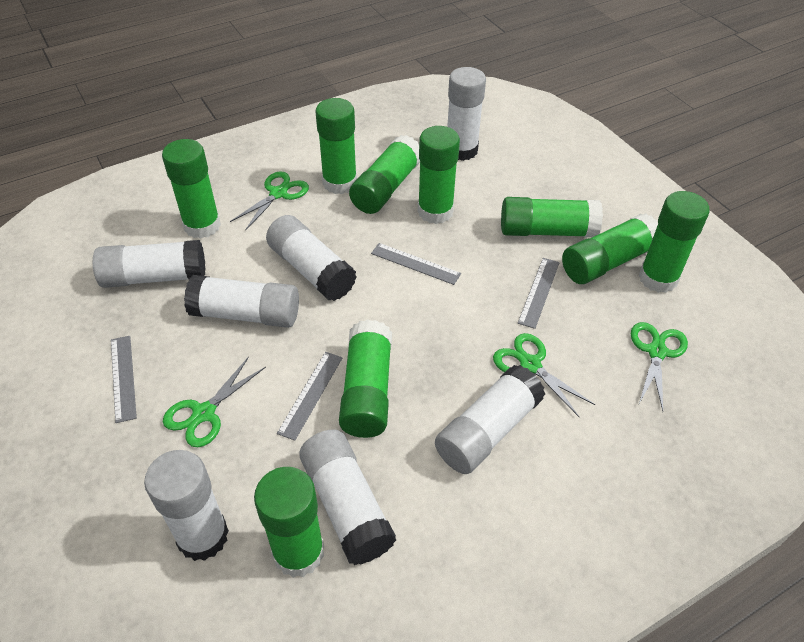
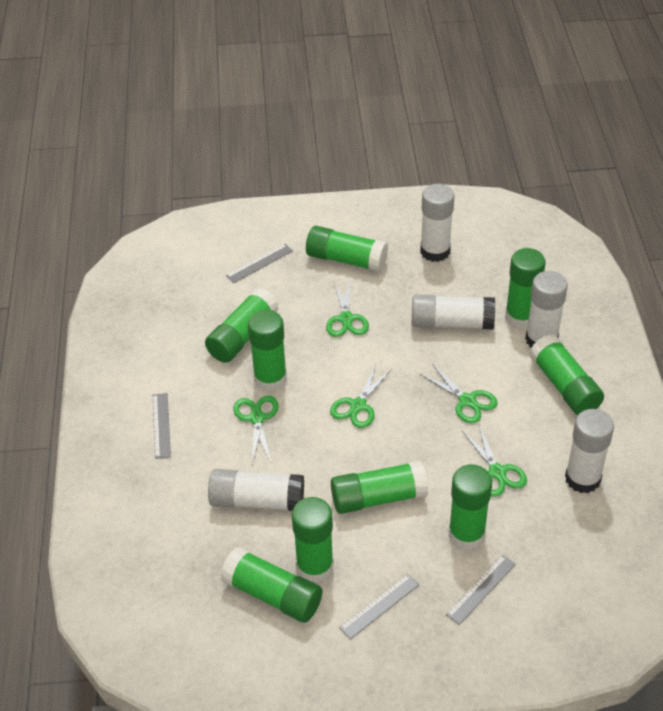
green scissors: [163,357,266,447] [230,172,309,231] [493,333,595,417] [631,322,688,411] = 4 -> [233,395,279,464] [326,281,369,337] [330,364,392,428] [420,364,498,423] [462,425,527,497] = 5
white glue stick: [93,240,205,288] [144,450,229,561] [184,275,299,328] [266,215,357,301] [299,429,396,565] [435,365,545,474] [447,67,486,161] = 7 -> [208,469,304,511] [412,294,495,330] [420,184,455,262] [525,271,568,348] [565,409,614,493] = 5

